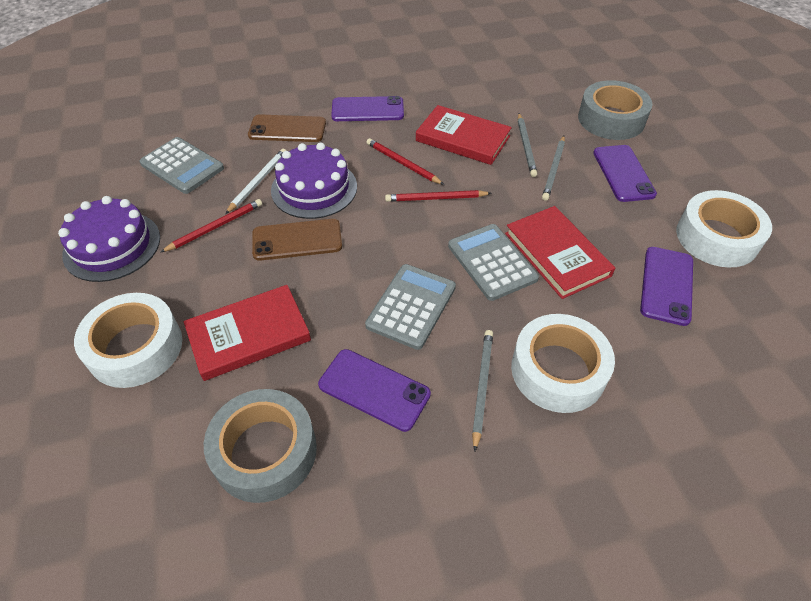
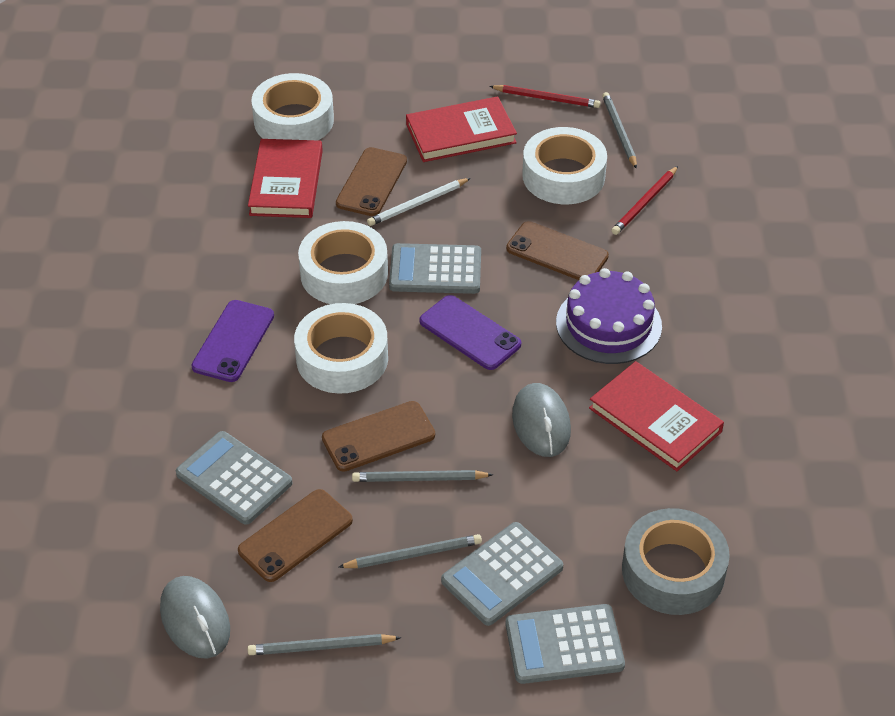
brown phone: [248,114,326,142] [252,219,342,261] = 2 -> [238,489,353,582] [322,401,435,472] [336,147,407,216] [506,221,609,280] = 4
grey calculator: [140,137,224,194] [365,264,456,350] [448,224,539,301] = 3 -> [176,431,292,525] [389,243,481,294] [441,522,563,626] [505,604,625,684] = 4
grey mouse: none = 0 -> [160,576,230,658] [512,383,571,457] = 2
grey pencil: [472,330,493,452] [518,114,537,177] [542,136,565,201] = 3 -> [248,634,401,655] [339,534,482,568] [352,470,493,482] [602,92,637,169] = 4
grey tape: [204,389,317,503] [578,80,653,140] = 2 -> [622,508,730,615] = 1
purple cake: [58,196,160,282] [271,142,357,219] = 2 -> [556,268,662,364] = 1
purple phone: [318,349,431,432] [331,96,404,121] [593,145,657,202] [640,247,693,326] = 4 -> [191,300,274,382] [419,295,521,370] = 2
red pencil: [161,199,262,252] [366,138,444,185] [385,190,492,202] = 3 -> [489,85,601,108] [611,166,678,235] = 2
white tape: [74,293,182,388] [511,314,615,413] [676,190,772,267] = 3 -> [252,73,334,141] [294,303,388,394] [298,221,388,304] [522,127,607,204] = 4

